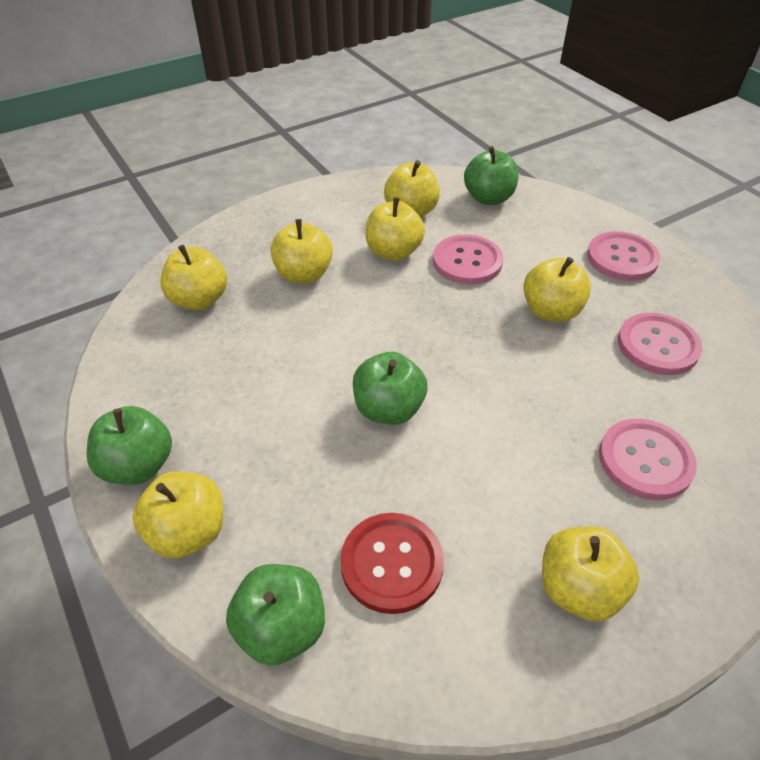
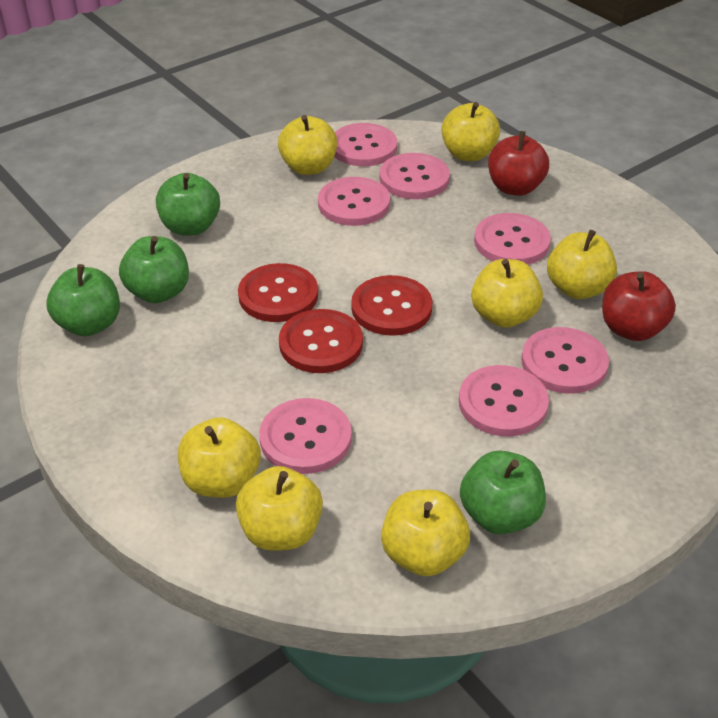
pink button: [433,234,503,285] [587,231,660,281] [599,419,697,500] [618,313,702,375] = 4 -> [259,398,352,474] [318,177,390,226] [334,123,397,166] [380,153,450,199] [459,365,549,437] [474,213,551,265] [521,327,609,394] = 7
red apple: none = 0 -> [488,131,549,196] [602,271,676,341] = 2
red button: [340,513,444,614] = 1 -> [238,263,318,322] [279,309,363,373] [351,275,433,336] = 3

